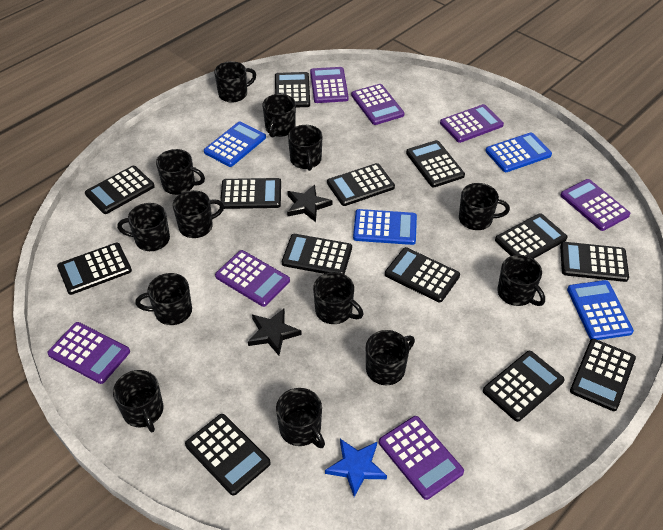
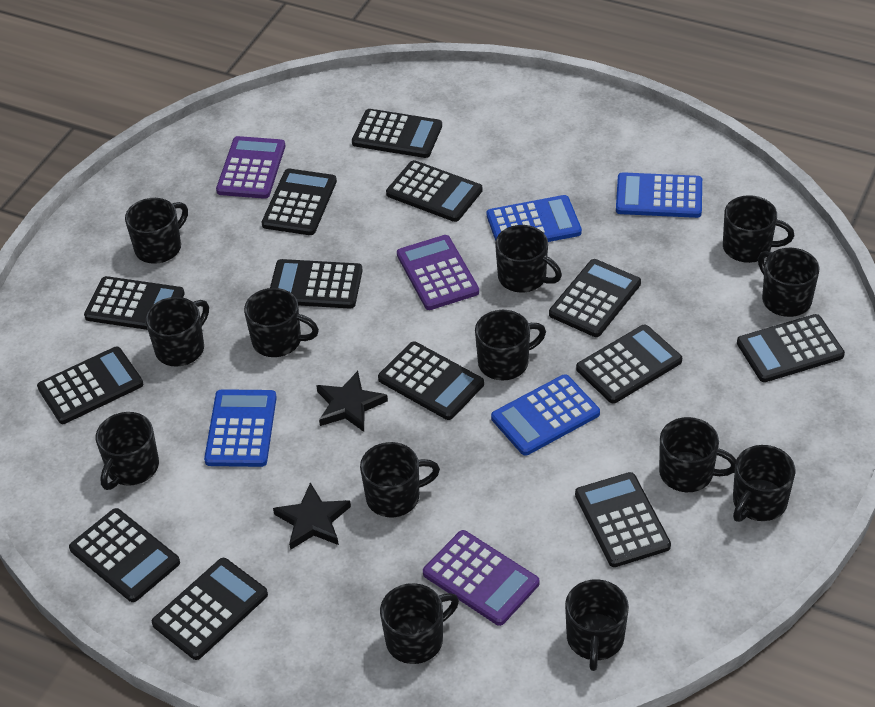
blue star: [325,439,387,497] = 1 -> none = 0
purple calculator: [47,322,130,384] [215,250,290,307] [310,67,349,103] [351,84,405,125] [379,416,464,500] [440,104,504,143] [560,179,630,231] = 7 -> [216,136,285,199] [397,235,479,310] [423,530,539,626] = 3

